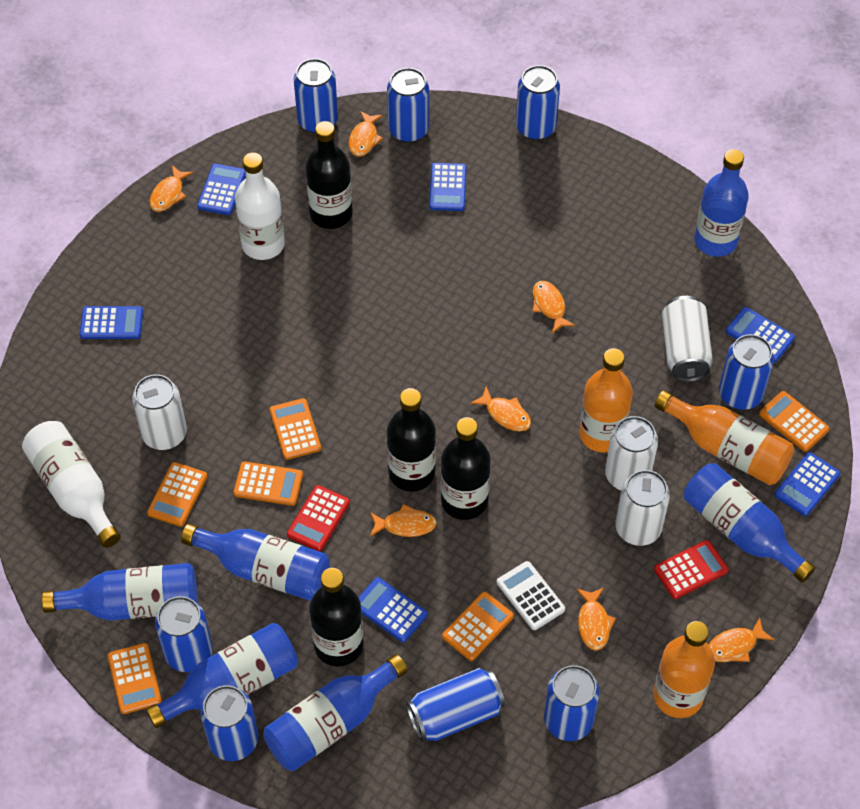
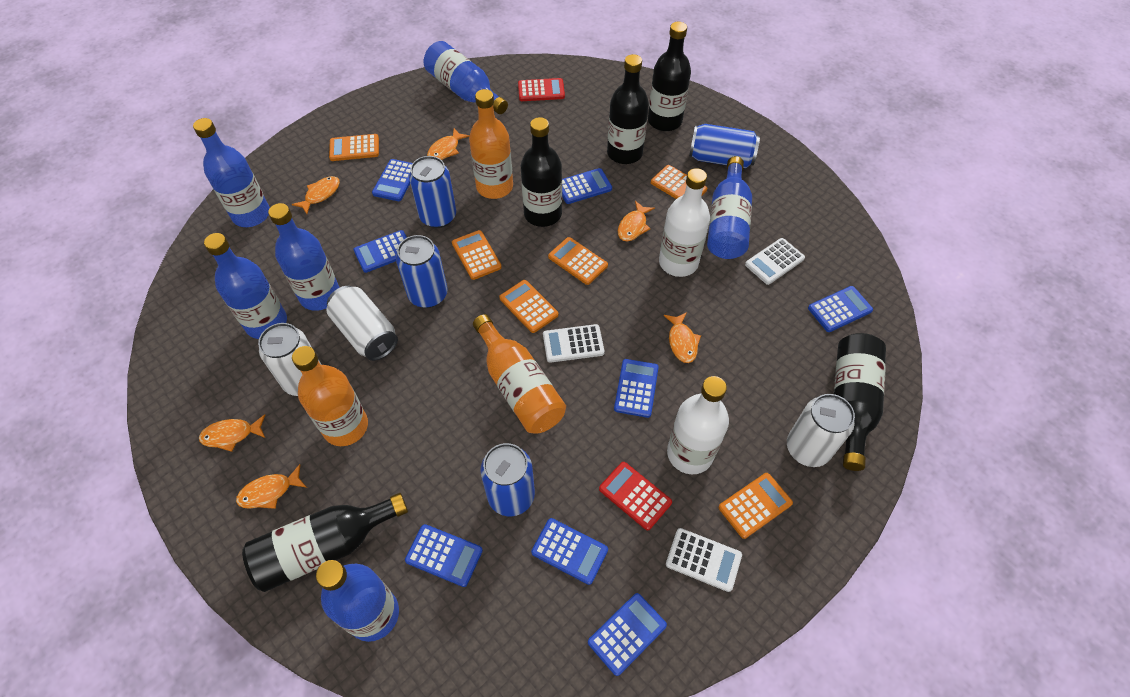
black bottle: [305,121,353,229] [309,568,364,666] [387,388,436,492] [441,417,491,520] = 4 -> [242,493,408,592] [521,117,562,227] [607,54,649,164] [648,22,691,131] [834,333,886,471] = 5
blue calculator: [80,306,143,339] [197,164,246,215] [359,577,428,643] [429,163,466,211] [726,307,795,362] [775,452,840,516] = 6 -> [353,230,407,273] [372,159,413,201] [405,524,483,587] [531,518,608,585] [562,168,612,204] [588,593,667,676] [614,359,659,418] [808,286,873,332] = 8
blue can: [155,596,213,672] [200,685,258,761] [294,59,338,133] [387,68,429,143] [406,668,505,742] [516,65,560,140] [544,665,600,741] [719,334,774,410] = 8 -> [396,235,448,308] [409,156,456,228] [480,443,535,516] [689,124,760,168] = 4
orange fish: [150,165,193,212] [349,111,383,157] [370,504,437,537] [470,386,531,432] [532,281,575,333] [576,588,616,651] [709,617,774,662] = 7 -> [199,414,265,452] [236,464,307,509] [292,176,340,214] [427,128,469,160] [618,201,655,241] [664,312,701,363] = 6
white calculator: [497,561,565,630] = 1 -> [543,324,605,363] [666,528,742,592] [745,238,805,285] = 3
white can: [132,374,187,450] [605,416,658,490] [615,470,670,546] [662,296,713,382] = 4 -> [258,323,322,396] [326,286,398,361] [787,394,855,467] = 3

